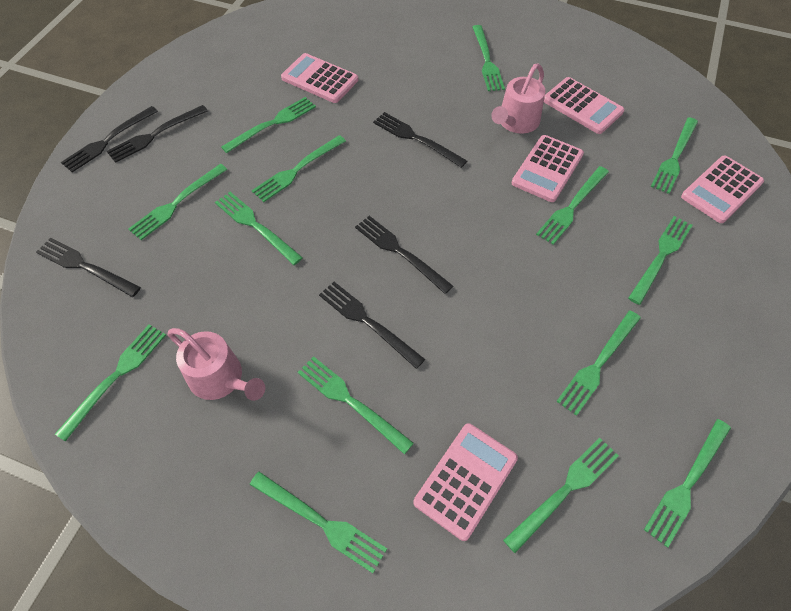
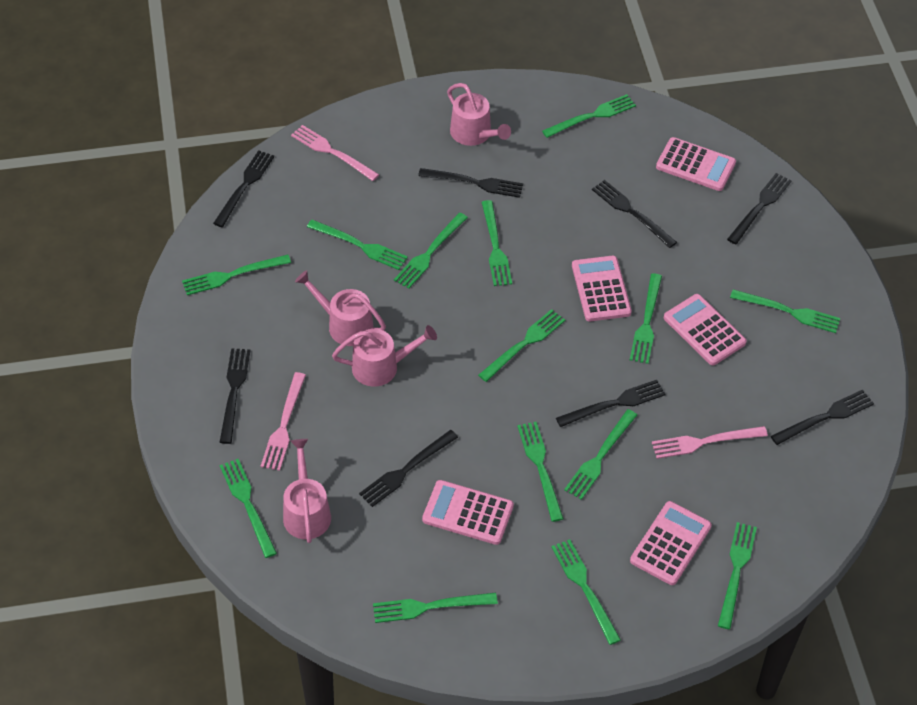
black fork: [36,238,141,297] [61,106,158,173] [107,105,208,163] [319,282,425,369] [355,216,453,294] [373,112,467,168] = 6 -> [213,150,274,227] [220,348,250,444] [359,430,458,507] [418,168,523,198] [556,380,666,427] [592,180,677,248] [727,173,791,244] [771,390,874,445] = 8
pink fork: none = 0 -> [261,372,306,471] [291,125,379,181] [652,426,768,459] = 3
pink watering can: [167,328,265,401] [491,64,546,133] = 2 -> [283,439,331,543] [295,270,386,346] [332,325,437,387] [447,83,511,146] = 4

